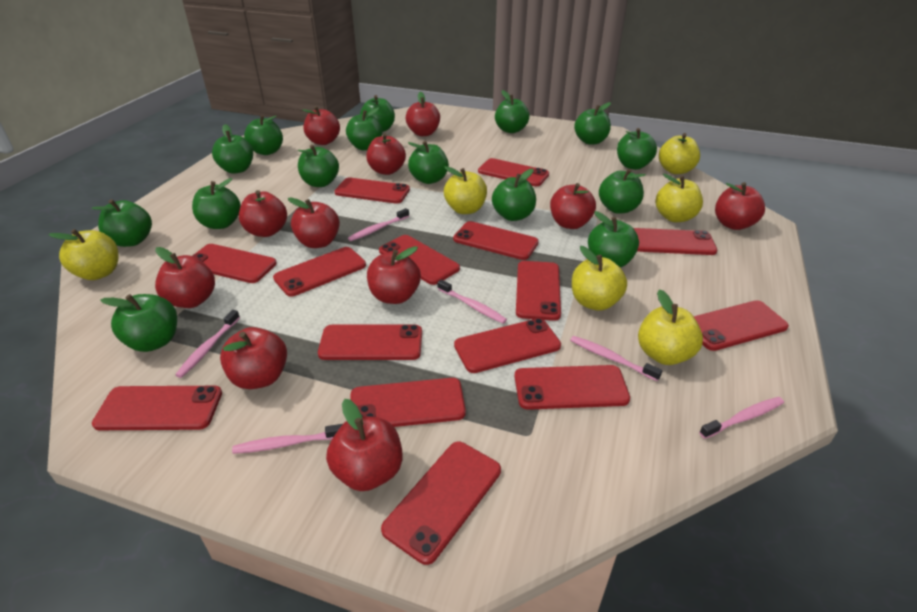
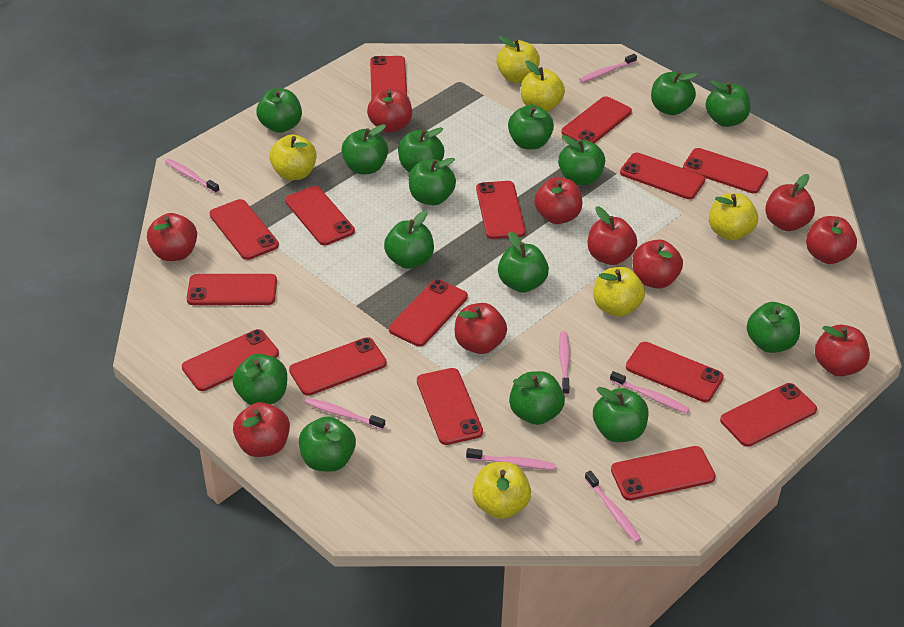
pink toothbrush: [175,310,240,378] [232,424,343,454] [348,208,409,241] [437,279,507,324] [570,336,662,381] [699,397,784,439] = 6 -> [165,159,220,193] [305,398,385,430] [466,448,555,470] [559,331,570,395] [579,54,637,82] [585,471,641,543] [610,371,690,414] = 7
red apple: [155,247,215,308] [220,327,287,389] [239,190,287,237] [288,197,340,248] [302,106,340,145] [326,399,403,491] [366,133,406,175] [367,246,421,304] [406,92,440,136] [550,183,596,229] [715,182,765,230] = 11 -> [147,213,197,261] [233,402,290,457] [367,88,412,133] [455,303,507,354] [534,177,582,224] [588,206,637,265] [632,239,683,289] [765,174,815,231] [806,216,857,264] [815,325,870,377] = 10

